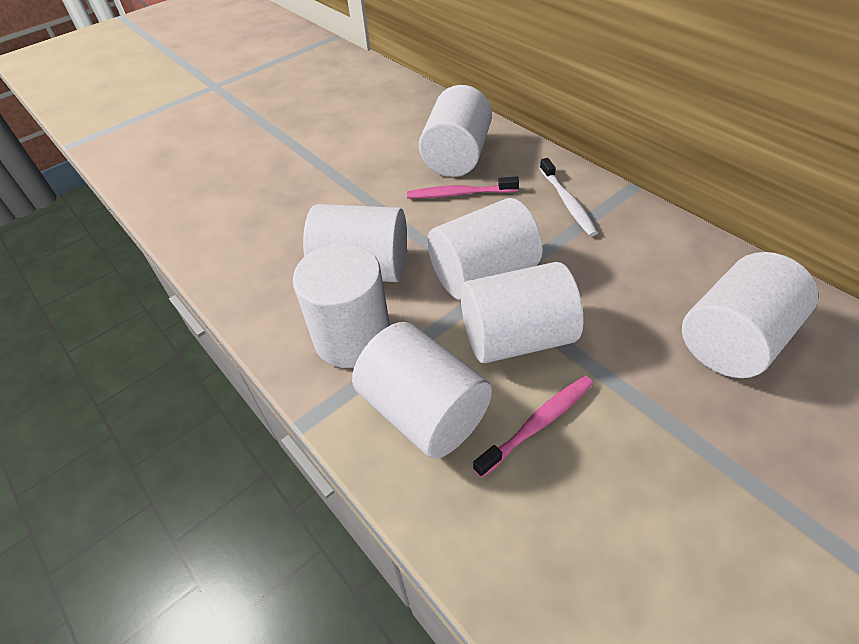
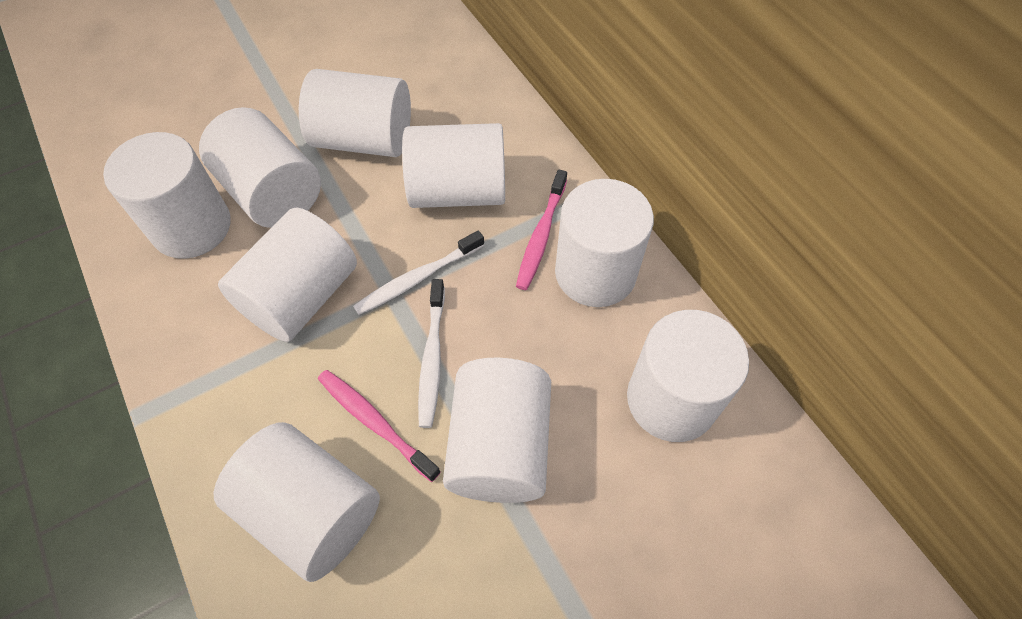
white cylinder: [293,243,390,368] [303,204,407,282] [352,322,492,459] [419,85,492,177] [427,198,543,300] [461,262,584,363] [682,252,818,378] = 7 -> [103,132,231,259] [199,107,321,228] [214,422,380,582] [218,208,357,342] [299,69,411,157] [402,123,505,208] [443,358,551,503] [555,179,654,307] [627,310,749,442] = 9
white toothbrush: [540,158,598,237] = 1 -> [353,231,484,315] [418,279,445,428] = 2

